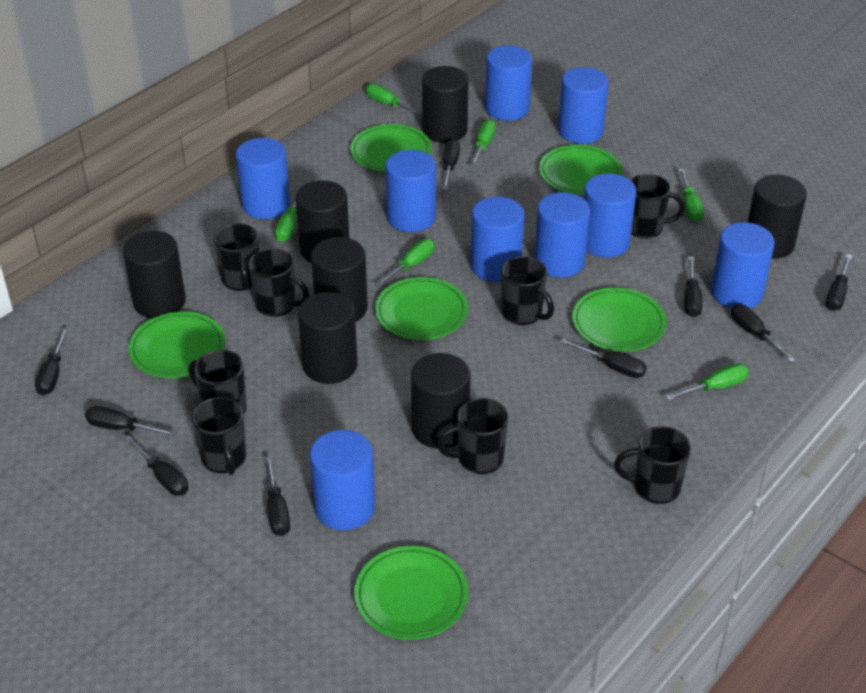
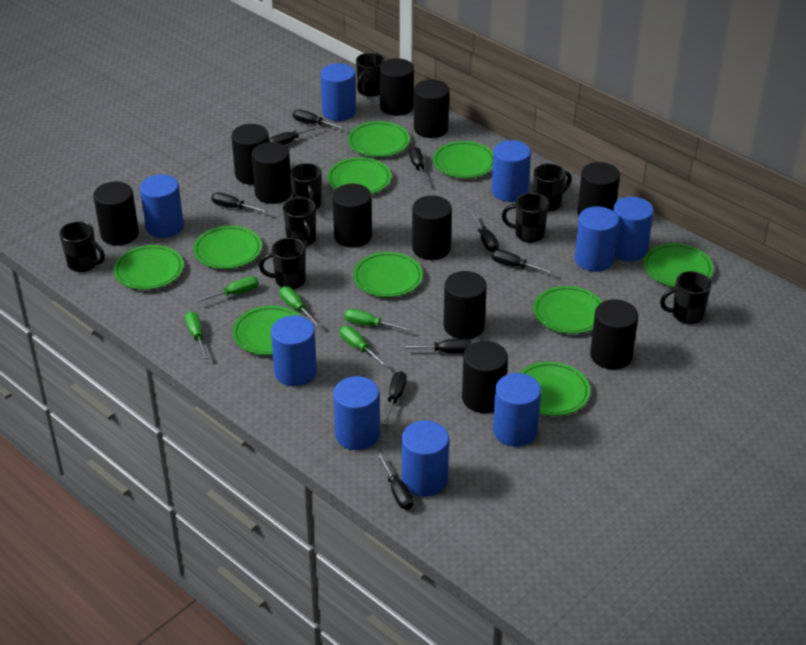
black cylinder: [123,231,186,318] [295,180,349,263] [298,292,358,384] [311,237,368,322] [411,353,471,449] [422,66,469,143] [748,175,807,259] = 7 -> [93,181,139,245] [231,124,269,185] [252,142,292,204] [332,184,372,248] [379,58,414,116] [412,196,452,260] [414,80,449,138] [444,271,487,339] [462,341,508,413] [578,162,620,216] [590,299,638,370] = 11
green plate: [129,312,225,378] [350,124,432,172] [354,546,468,640] [375,277,468,340] [539,145,622,195] [572,288,667,352] = 6 -> [114,245,184,290] [193,226,262,269] [233,306,300,355] [327,157,391,194] [348,121,410,157] [353,252,423,297] [433,141,493,178] [520,362,590,416] [533,286,602,334] [643,243,713,287] = 10
green screwdriver: [275,188,300,242] [366,84,422,116] [375,239,435,287] [470,119,496,167] [666,363,749,401] [679,169,704,221] = 6 -> [185,312,209,359] [194,276,259,303] [280,287,321,327] [340,326,388,367] [344,309,411,331] = 5

